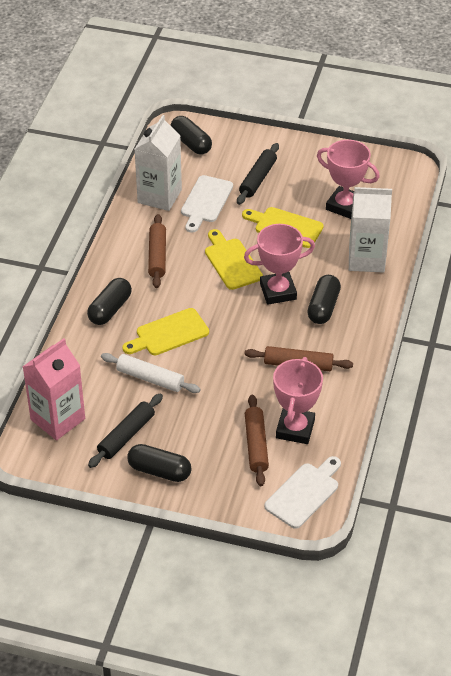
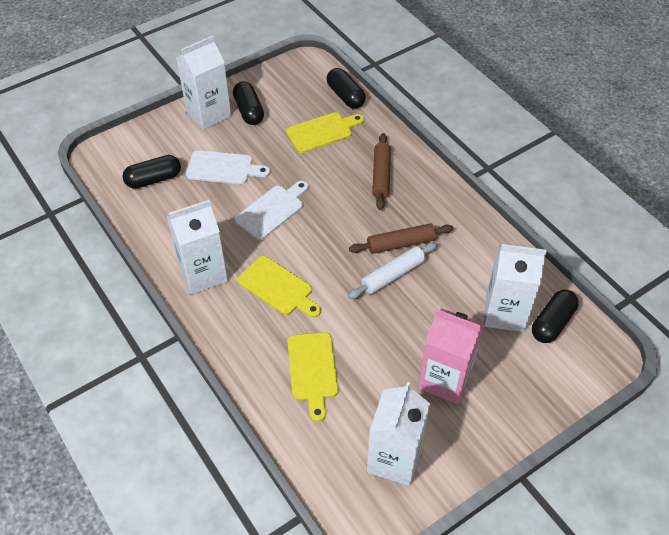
black rolling pin: [88,394,163,468] [237,143,279,205] = 2 -> none = 0
brown rolling pin: [148,214,166,288] [245,346,353,371] [245,395,269,486] = 3 -> [349,223,453,254] [372,133,391,210] = 2
pink trophy: [244,224,315,304] [273,357,323,444] [317,140,380,219] = 3 -> none = 0
white carton: [135,115,182,211] [349,187,392,273] = 2 -> [167,200,228,295] [176,35,231,130] [367,382,430,486] [484,244,547,332] = 4

